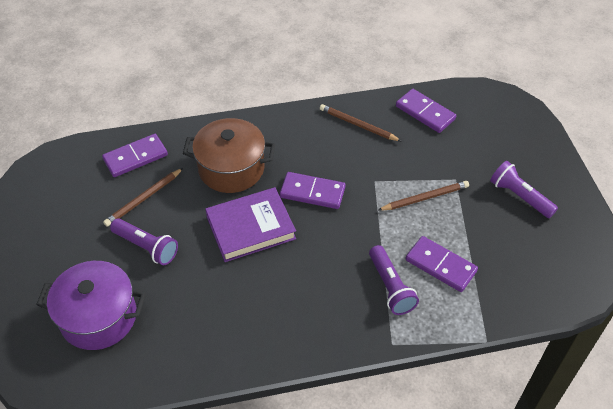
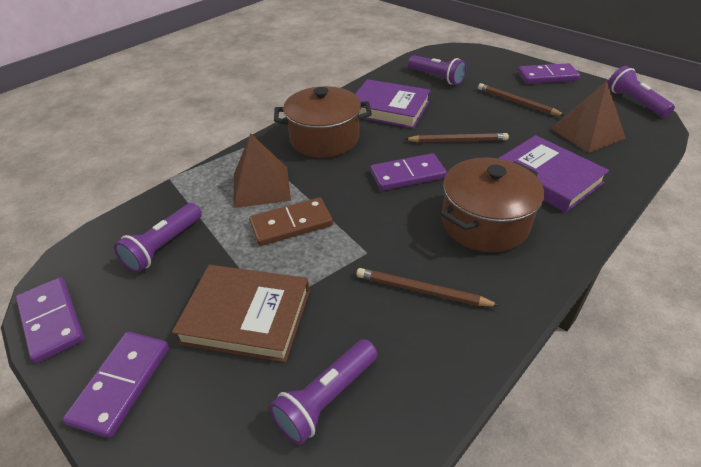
brown book: none = 0 -> [172,265,310,363] = 1
brown domino: none = 0 -> [249,197,333,246] = 1
brown pot: [183,118,275,193] = 1 -> [274,86,372,158] [441,157,544,252] = 2
brown pyramid: none = 0 -> [233,134,291,208] [551,81,626,153] = 2
purple book: [205,187,296,262] = 1 -> [355,79,431,128] [498,135,609,213] = 2
purple flashlight: [110,218,178,265] [369,245,419,315] [490,161,558,218] = 3 -> [114,203,202,273] [269,339,378,445] [408,55,467,85] [608,66,675,117] = 4
purple pot: [36,261,146,350] = 1 -> none = 0

